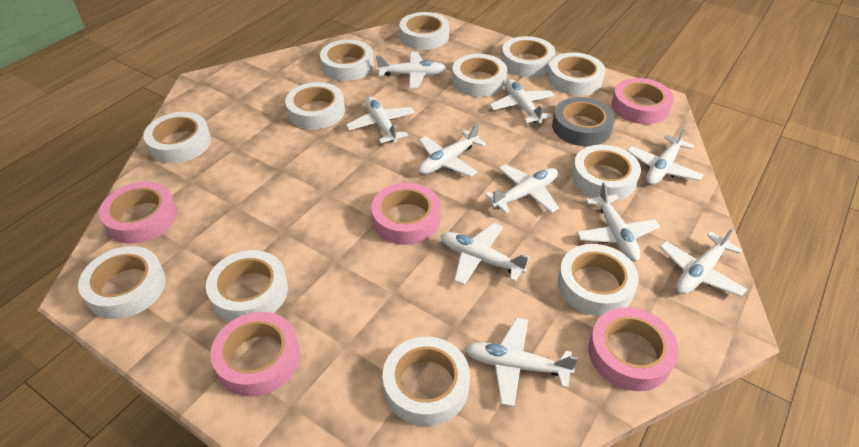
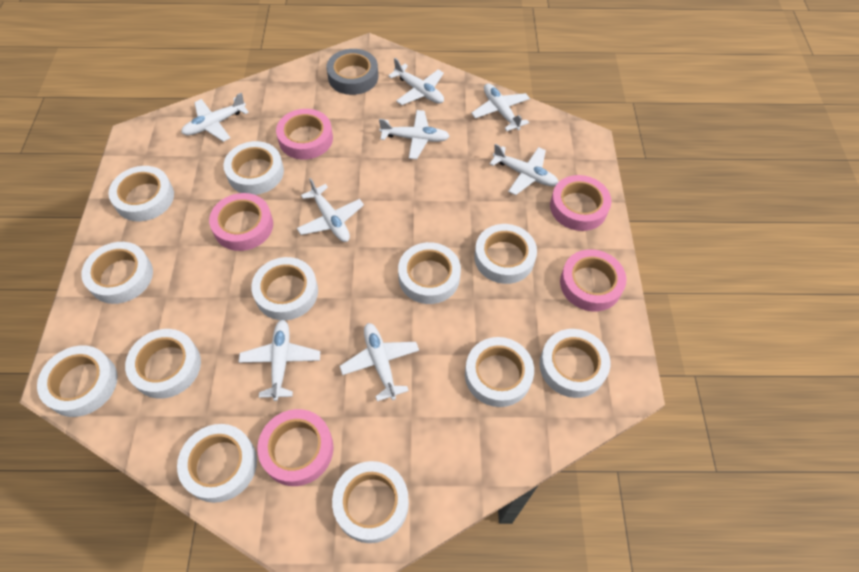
white plane: [346,97,415,143] [376,52,447,88] [418,123,486,177] [441,223,530,285] [465,318,578,407] [485,164,559,213] [489,79,555,123] [576,182,660,261] [627,126,703,185] [660,226,747,296] = 10 -> [181,93,249,142] [239,320,320,401] [297,178,364,242] [340,323,419,401] [379,110,450,159] [388,58,444,105] [471,83,530,131] [490,144,558,195] = 8

